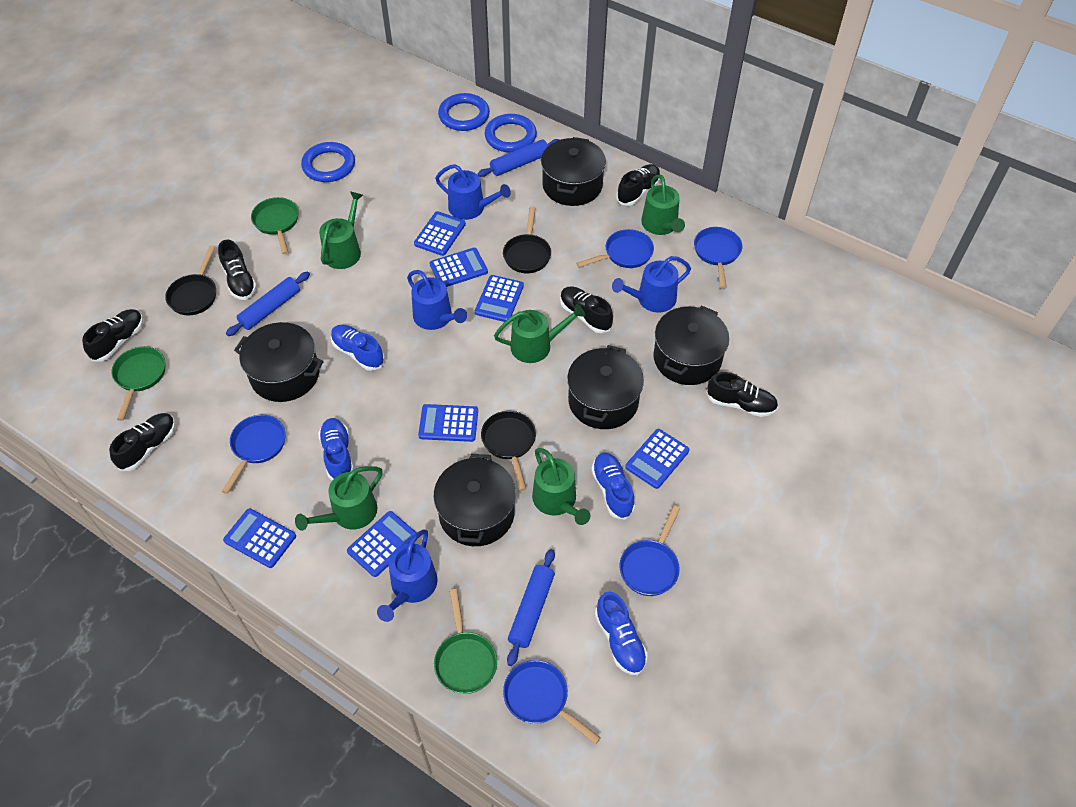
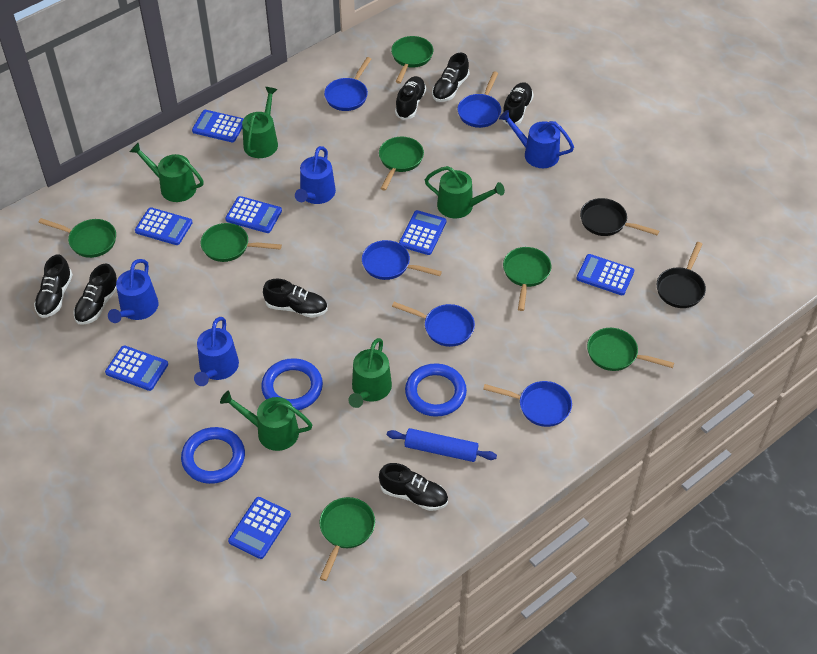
black pan: [165,245,216,315] [481,411,536,491] [503,206,551,273] = 3 -> [580,198,659,236] [657,242,706,308] = 2
black pot: [234,322,324,402] [433,454,516,546] [541,137,606,206] [567,345,644,429] [653,305,729,385] = 5 -> none = 0
black shoe: [82,309,143,362] [109,413,176,471] [218,239,257,300] [560,286,613,333] [616,164,660,206] [707,372,778,417] = 6 -> [34,254,73,318] [73,264,117,325] [263,279,328,318] [379,463,448,511] [395,76,426,120] [432,53,470,102] [503,82,534,126] = 7
blue rolling pin: [226,272,310,336] [478,139,560,177] [507,549,555,666] = 3 -> [387,428,497,462] = 1
blue shoe: [318,418,354,480] [331,324,385,371] [592,453,635,520] [595,592,648,675] = 4 -> none = 0
green pan: [111,346,165,421] [251,197,299,254] [434,589,497,694] = 3 -> [38,218,116,258] [201,223,282,262] [319,497,375,581] [379,137,424,191] [391,36,433,83] [503,247,551,311] [587,328,674,371] = 7

